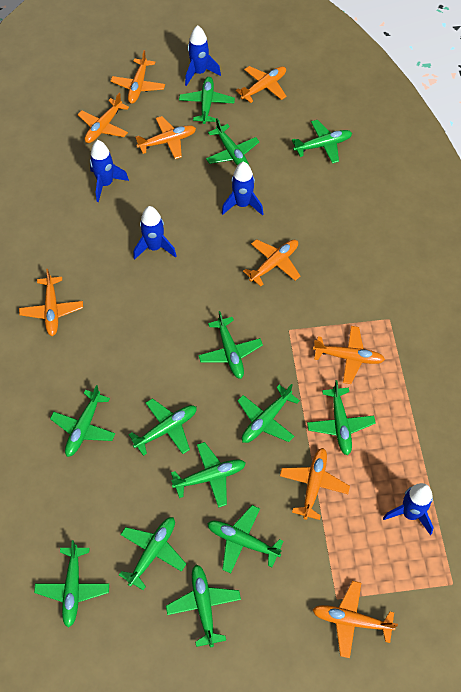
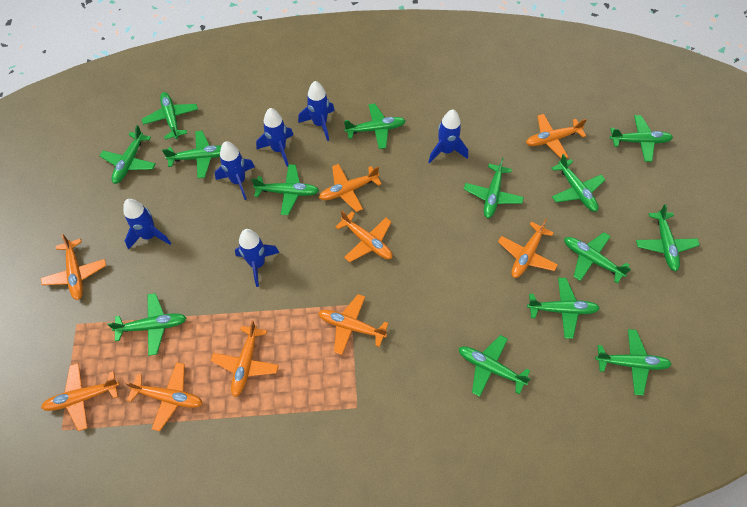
blue rocket: [90,140,129,202] [133,206,176,260] [185,25,221,86] [222,161,263,215] [383,483,434,535] = 5 -> [123,199,171,250] [215,141,255,200] [235,229,280,287] [256,108,293,167] [298,81,335,141] [428,109,468,163] = 6
green plane: [34,540,109,628] [50,385,115,457] [119,517,186,590] [128,398,197,456] [166,564,241,647] [171,442,246,508] [179,77,235,124] [198,311,263,379] [206,118,259,166] [207,505,284,573] [237,384,300,443] [292,120,352,164] [307,380,376,456] = 13 -> [100,125,156,184] [107,293,186,356] [142,92,198,140] [162,131,221,178] [252,164,319,215] [344,104,406,149] [458,335,531,397] [464,157,524,218] [527,278,600,339] [551,154,605,212] [564,232,631,283] [595,329,672,395] [610,115,673,162] [636,204,700,271] = 14

